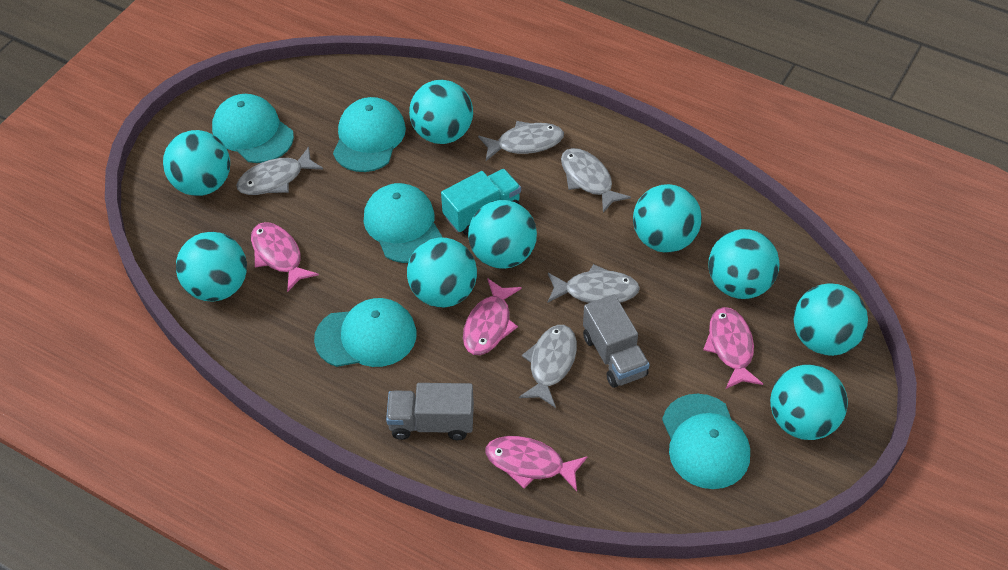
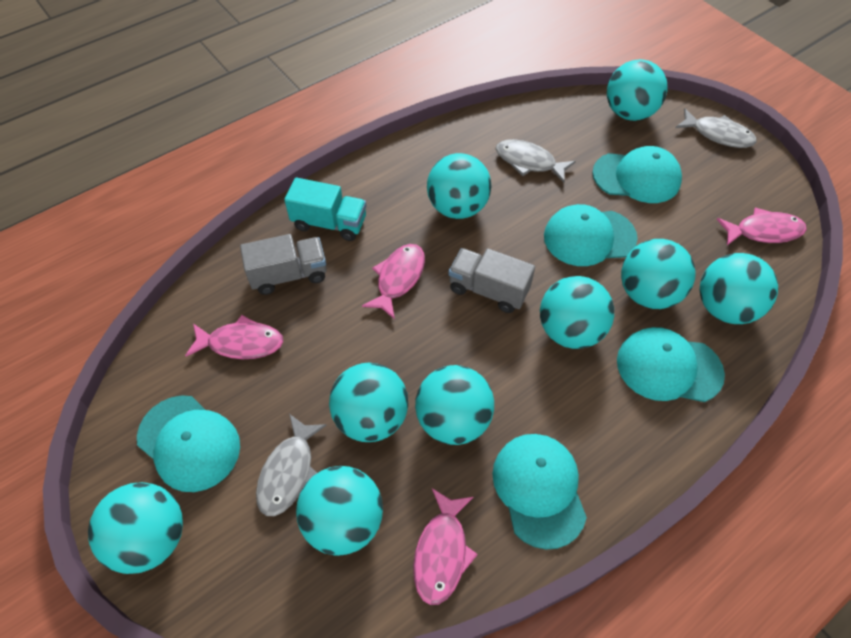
grey fish: [236,147,323,195] [478,121,564,161] [519,325,577,408] [548,264,640,303] [561,148,631,213] = 5 -> [256,414,327,516] [496,139,576,183] [675,108,757,148] = 3

